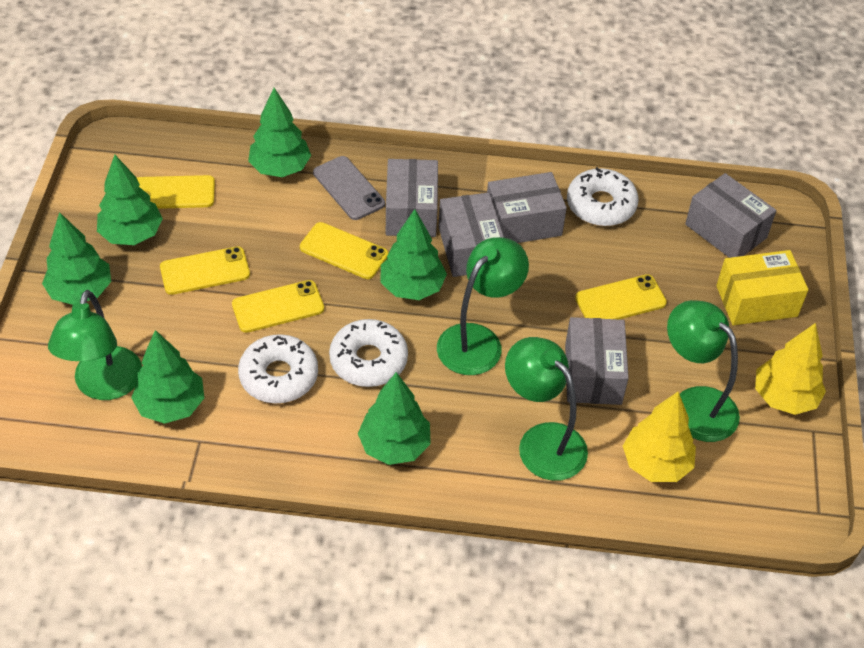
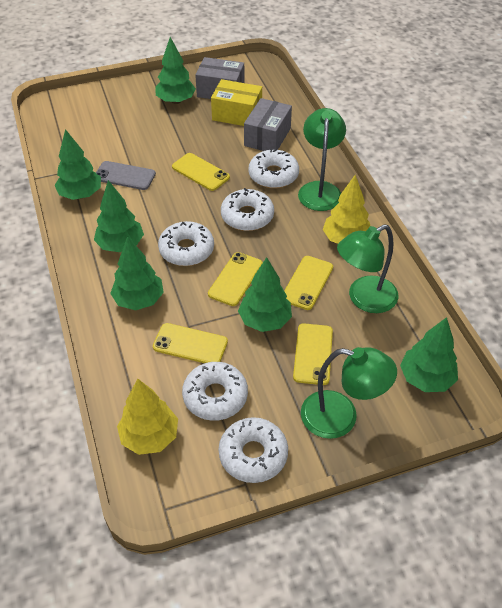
green lamp: [48,290,142,400] [437,237,529,375] [505,337,588,481] [667,300,740,442] = 4 -> [298,108,346,211] [301,347,397,439] [337,224,398,313] = 3
grey box: [386,159,438,237] [439,192,504,277] [487,172,567,243] [565,317,629,405] [685,173,776,258] = 5 -> [195,57,245,99] [244,98,292,151] = 2
white donut: [238,334,318,403] [329,319,408,387] [567,167,638,226] = 3 -> [158,221,214,266] [182,362,248,421] [218,417,288,483] [221,188,274,231] [249,149,299,188] = 5

